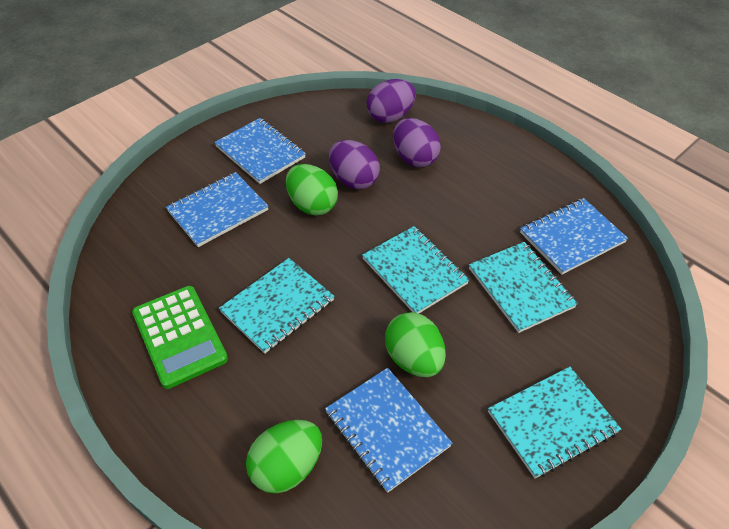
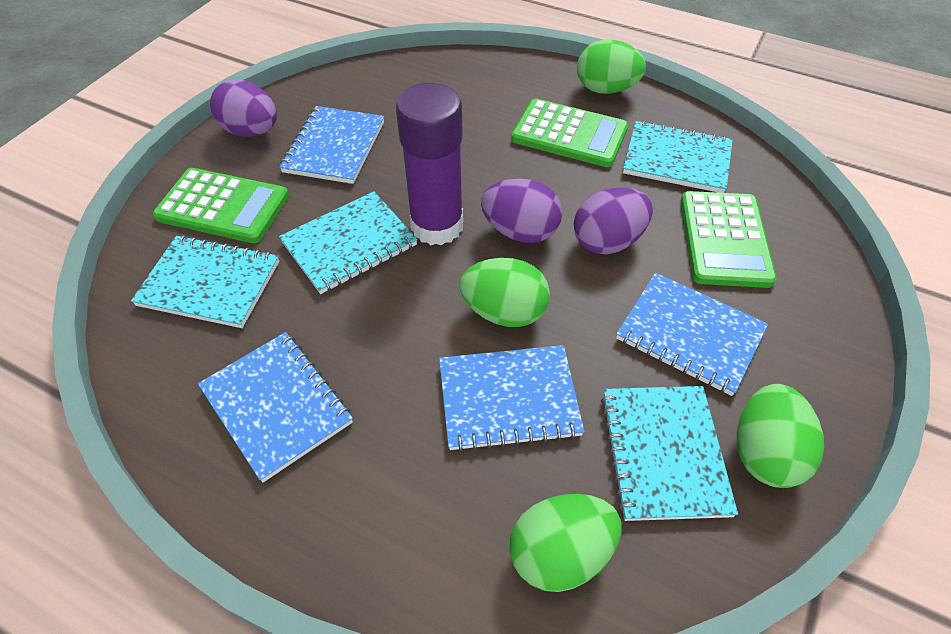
green calculator: [132,286,228,389] = 1 -> [153,168,289,243] [511,99,628,167] [681,191,777,288] = 3
green egg: [246,420,322,493] [286,164,338,216] [385,312,446,377] = 3 -> [460,258,550,327] [510,494,622,592] [577,39,646,94] [737,384,824,488] = 4
purple glue stick: none = 0 -> [396,83,463,245] = 1

